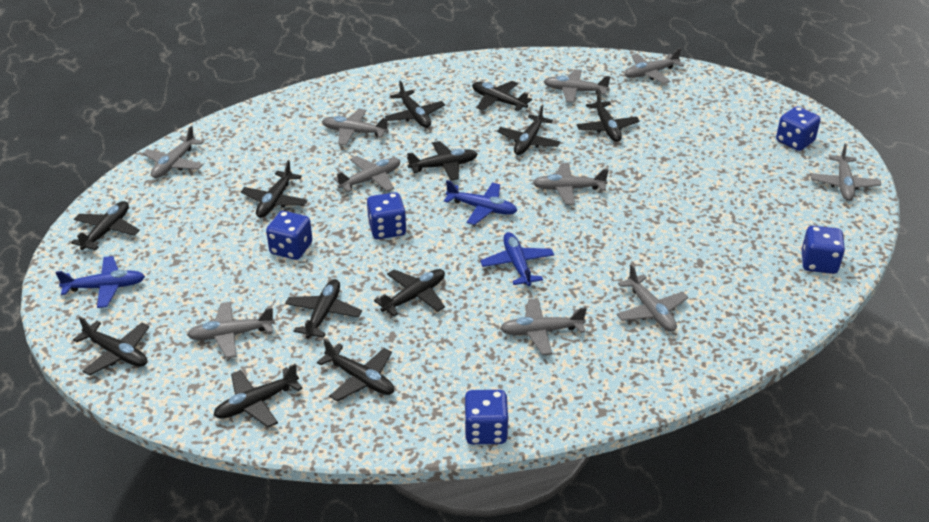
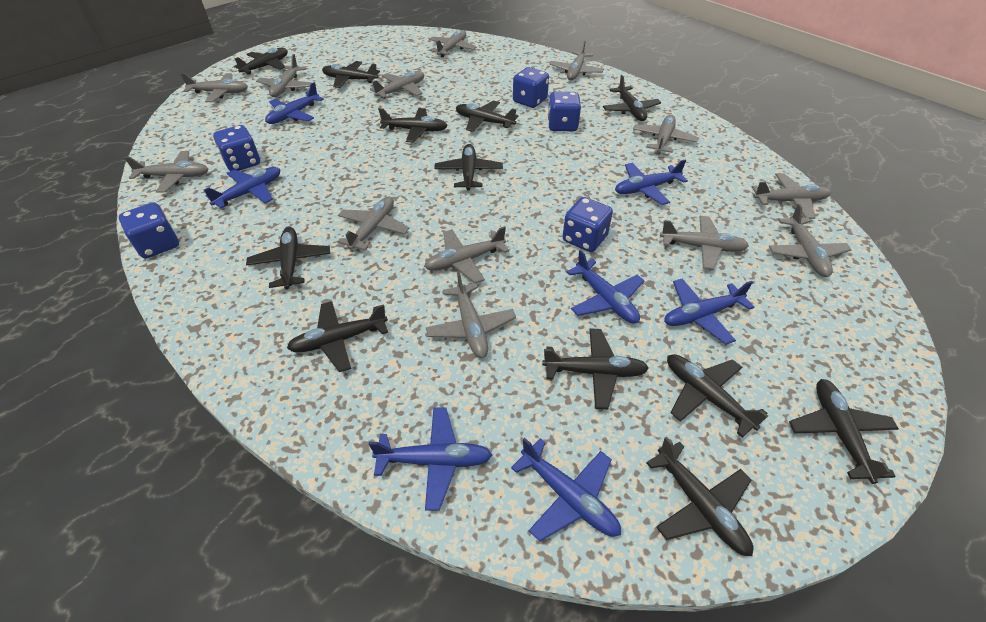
blue plane: [56,256,145,308] [444,180,518,225] [480,232,554,286] = 3 -> [204,167,280,209] [265,82,324,124] [368,408,492,510] [511,438,621,542] [567,250,644,324] [615,159,688,205] [664,279,754,344] = 7
grey plane: [142,126,203,178] [187,302,275,358] [322,109,389,145] [333,156,400,192] [500,298,587,355] [533,163,609,205] [543,69,611,103] [617,265,688,332] [625,48,684,84] [810,144,881,201] = 10 -> [124,151,209,193] [180,73,248,102] [256,54,312,97] [337,197,409,250] [370,71,424,99] [424,226,509,283] [426,271,516,358] [429,30,477,57] [549,40,604,80] [633,115,698,154] [660,216,749,270] [752,173,831,219] [769,204,852,277] = 13

